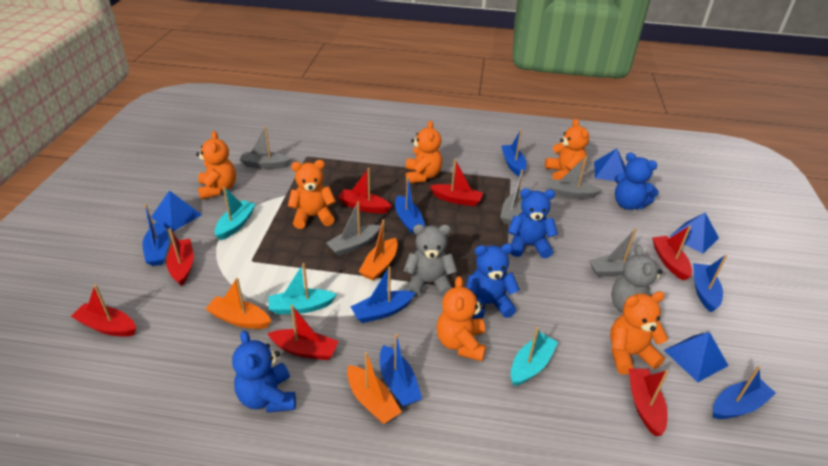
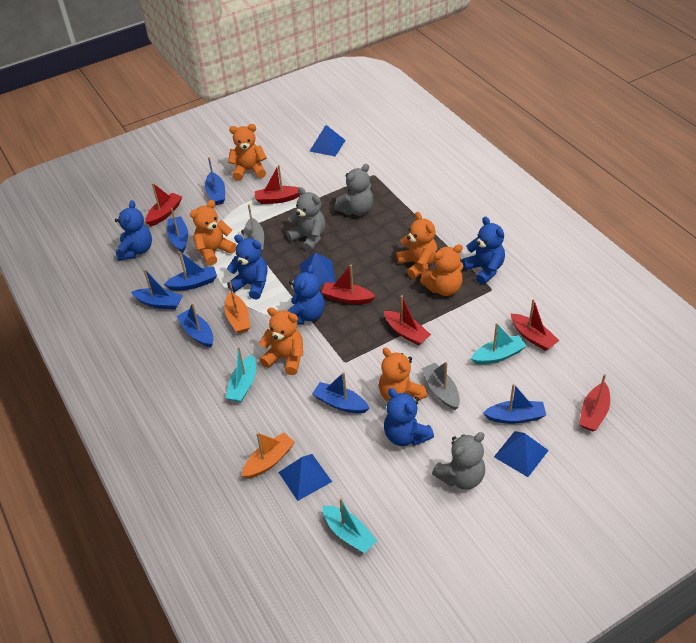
blue teddy bear: [232,330,296,413] [466,244,520,319] [508,188,558,258] [615,153,659,210] = 4 -> [115,200,152,261] [227,235,267,299] [287,265,325,324] [384,388,434,446] [462,217,505,285] = 5
grey boat: [240,126,292,169] [326,201,381,256] [500,170,523,225] [548,156,602,199] [589,228,637,277] = 5 -> [243,204,264,253] [421,361,460,410] = 2
grey teddy bear: [404,224,457,297] [611,245,663,321] = 2 -> [286,187,326,252] [334,164,373,215] [432,432,485,490] = 3
orange boat: [206,278,271,329] [347,352,402,424] [358,219,398,281] = 3 -> [225,281,250,334] [242,432,295,479] = 2
red boat: [71,285,136,337] [166,228,194,286] [267,305,339,360] [338,168,392,214] [430,159,483,206] [628,368,669,436] [652,225,692,281] = 7 -> [146,183,182,226] [255,165,300,204] [321,265,376,304] [384,295,431,346] [511,299,559,351] [579,374,610,431] = 6

